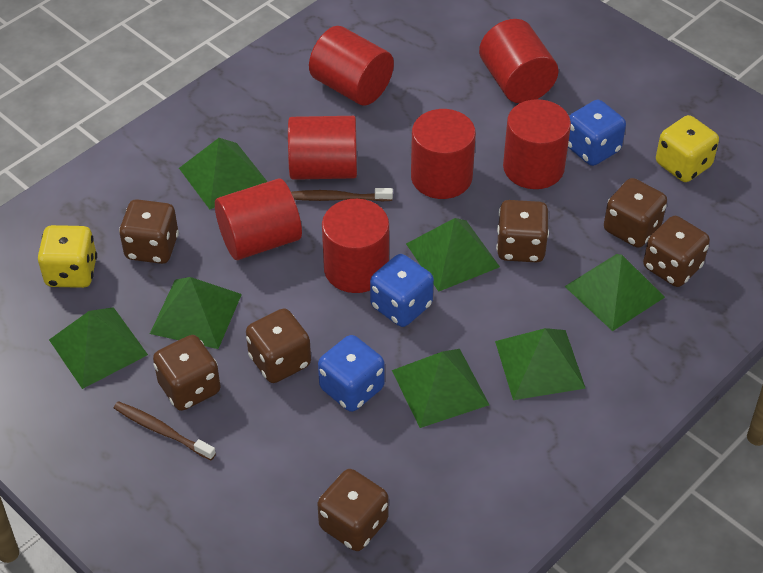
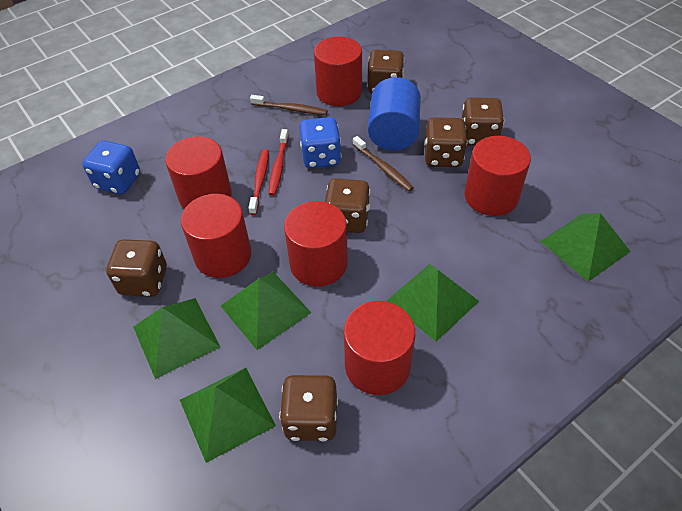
blue cylinder: none = 0 -> [368,77,421,150] = 1
blue dice: [318,335,385,412] [370,254,434,327] [568,100,626,166] = 3 -> [82,141,140,194] [299,117,341,168] = 2
brown dice: [119,199,179,264] [153,335,221,411] [246,308,311,383] [318,469,389,551] [496,200,549,262] [604,178,667,248] [643,216,710,287] = 7 -> [106,239,167,297] [279,375,338,441] [325,178,370,233] [367,49,405,94] [424,117,468,167] [462,97,504,146] = 6
green pyramid: [49,307,148,389] [150,277,242,349] [179,138,267,209] [392,349,489,428] [406,218,500,292] [495,328,586,400] [564,254,665,331] = 7 -> [133,298,220,379] [180,368,276,463] [221,272,311,350] [387,264,479,341] [540,213,631,282] = 5
red cylinder: [215,178,302,260] [288,116,357,180] [309,26,394,106] [322,199,389,293] [411,109,476,199] [479,19,558,103] [503,99,571,189] = 7 -> [165,136,232,209] [181,194,251,278] [284,201,348,287] [314,36,362,106] [344,301,415,395] [465,136,531,216] = 6
red toothbrush: none = 0 -> [249,149,269,215] [268,129,289,196] = 2
yellow dice: [38,225,97,288] [656,115,719,182] = 2 -> none = 0

